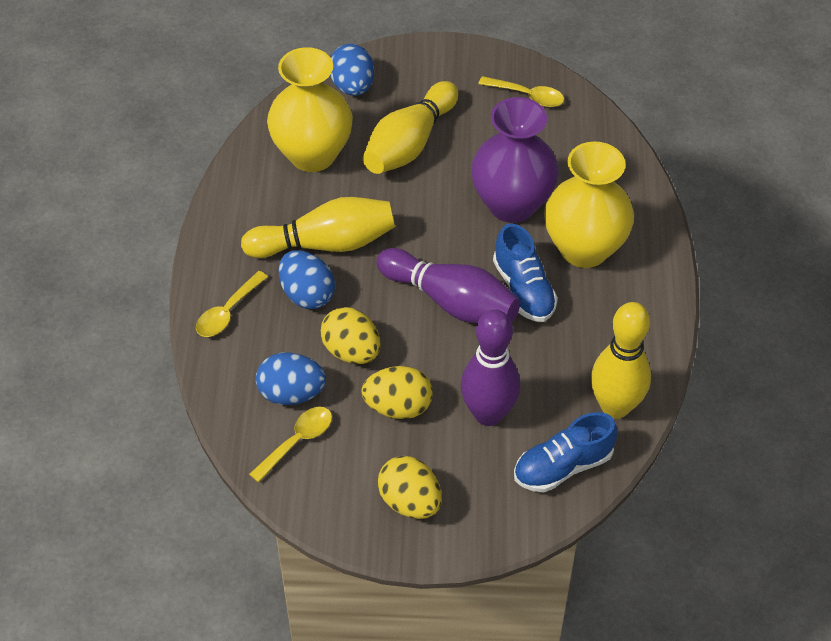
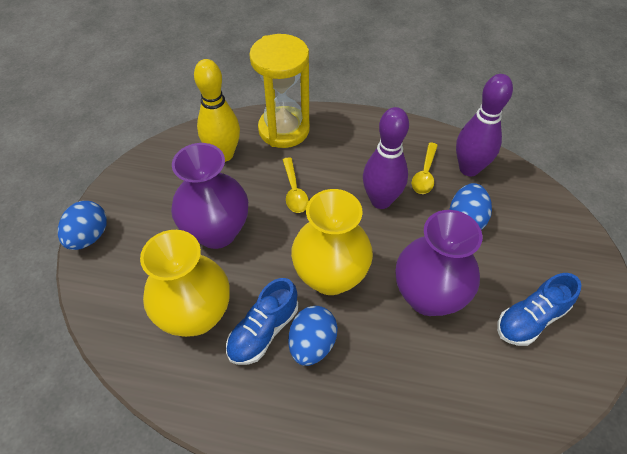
purple vase: [471,97,559,223] = 1 -> [171,143,248,249] [396,210,482,316] = 2
yellow bowling pin: [241,197,395,258] [363,81,458,174] [591,302,651,419] = 3 -> [194,59,240,162] = 1
yellow egg: [320,307,380,364] [361,366,433,419] [378,456,442,519] = 3 -> none = 0
yellow hourglass: none = 0 -> [249,34,310,148] = 1
yellow spoon: [196,271,268,337] [249,407,332,483] [478,76,564,107] = 3 -> [283,157,309,213] [412,143,438,194] = 2

